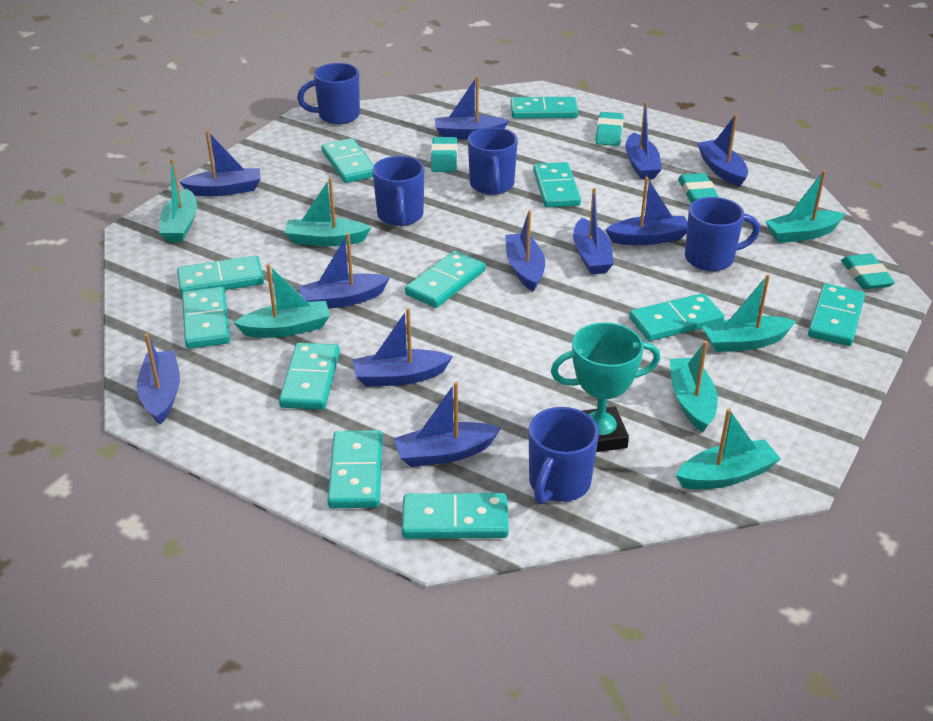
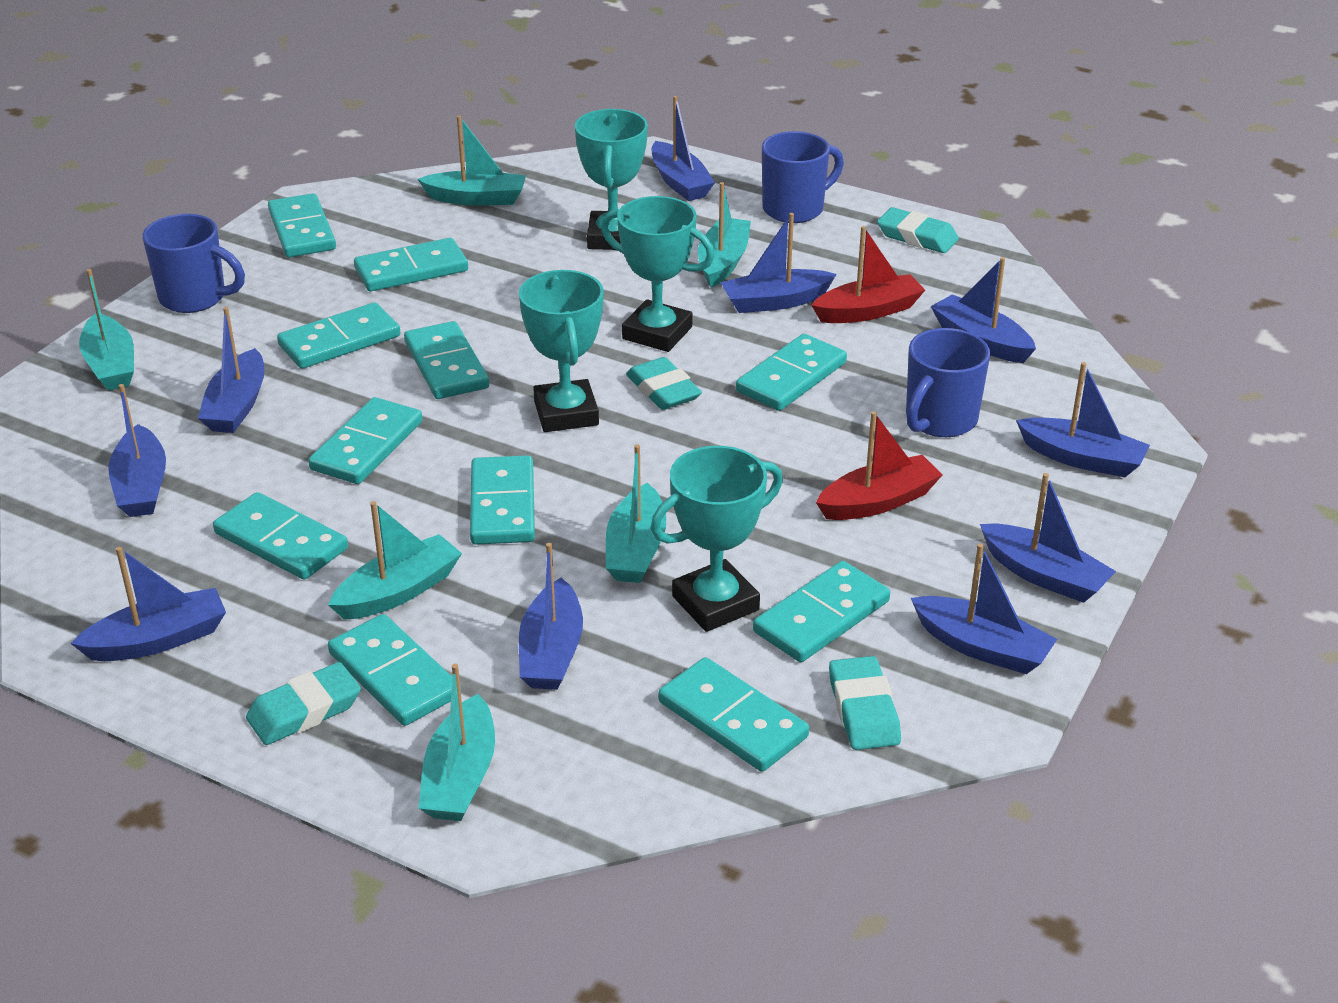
blue boat: [137,334,180,424] [179,130,261,196] [299,233,390,309] [353,308,453,387] [394,382,501,467] [435,76,509,139] [505,210,545,292] [573,188,614,275] [605,177,688,245] [625,102,662,180] [697,114,748,187] = 11 -> [70,547,226,661] [108,384,166,517] [198,307,264,433] [519,543,583,690] [651,96,715,201] [720,213,837,313] [911,544,1057,674] [931,257,1036,363] [980,473,1116,603] [1016,362,1150,477] = 10
blue mug: [297,63,360,124] [372,156,425,226] [468,127,518,195] [529,407,599,504] [685,197,760,271] = 5 -> [143,214,245,313] [762,131,844,223] [906,328,990,437] = 3
red boat: none = 0 -> [811,226,925,323] [816,411,943,520] = 2
turquoise boat: [159,159,197,242] [233,264,330,338] [285,178,372,246] [670,341,718,432] [675,409,781,490] [702,275,796,352] [765,170,846,243] = 7 -> [79,269,134,390] [328,501,462,620] [418,116,526,206] [418,664,495,821] [606,444,666,583] [698,182,751,288] = 6
turquoise trophy: [551,322,660,452] = 1 -> [519,270,604,432] [575,109,648,250] [601,196,715,352] [651,446,783,632] = 4

